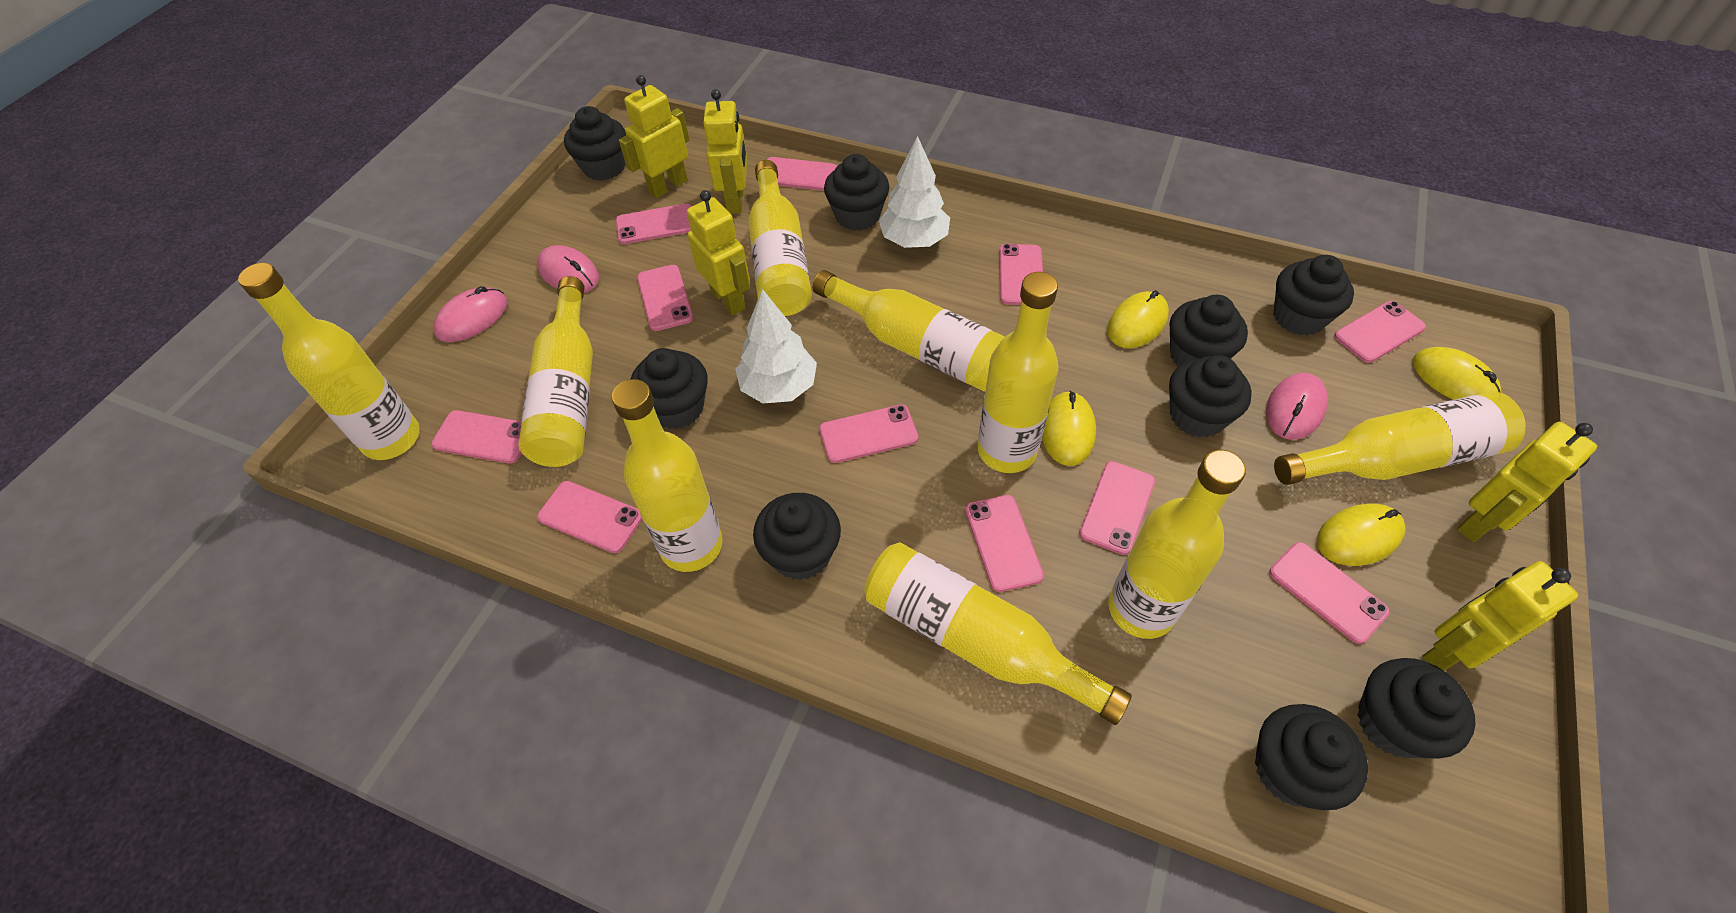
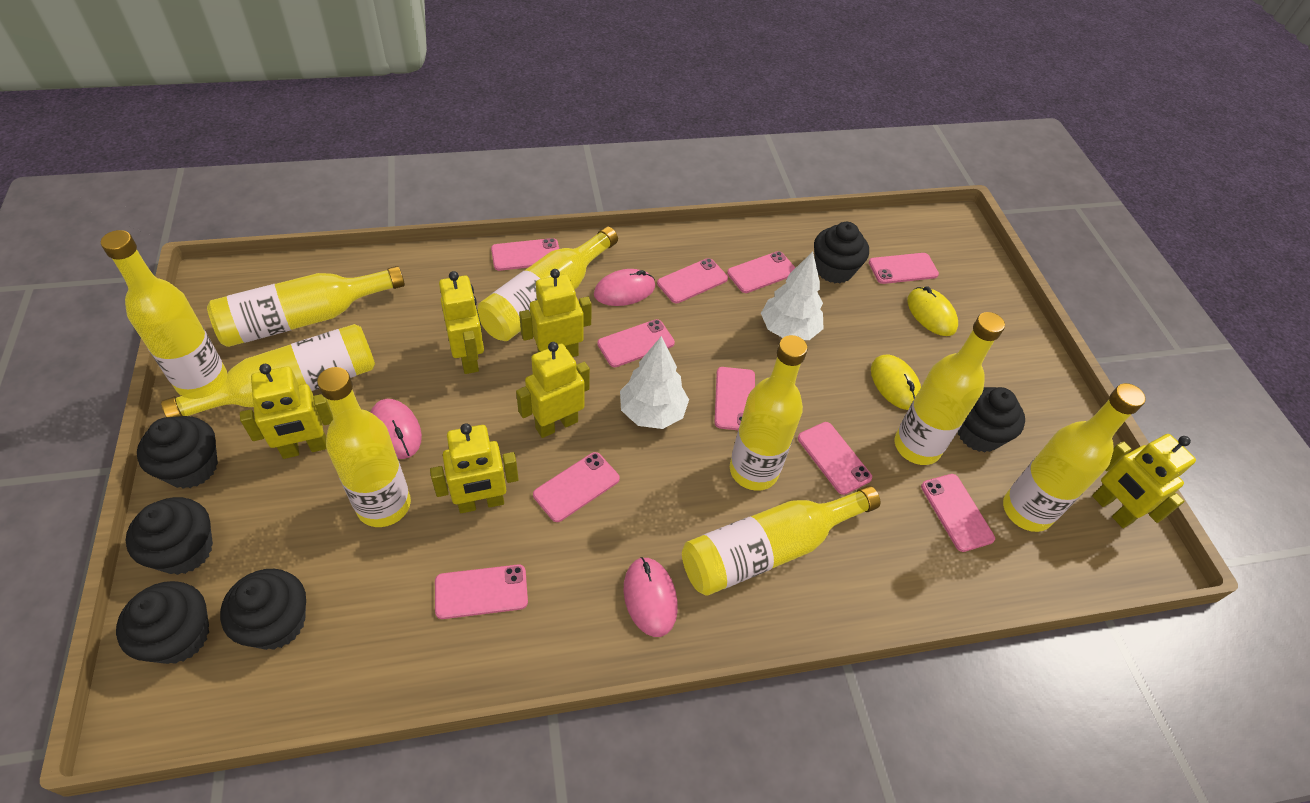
black cupcake: [564,106,626,181] [631,348,708,429] [753,493,841,580] [824,154,889,231] [1169,355,1252,438] [1170,295,1248,367] [1255,704,1368,810] [1273,255,1354,335] [1357,658,1476,759] = 9 -> [116,581,209,664] [126,497,213,575] [137,416,218,489] [220,569,306,650] [814,222,869,283] [958,387,1025,452] = 6
pink phone: [431,410,521,464] [537,481,642,553] [616,203,692,244] [637,265,693,331] [767,157,837,191] [819,405,918,463] [965,495,1044,592] [999,244,1043,305] [1079,461,1155,555] [1269,542,1390,644] [1334,301,1426,363] = 11 -> [435,565,528,619] [491,238,559,271] [533,452,620,522] [597,319,675,367] [657,258,728,303] [714,367,755,430] [727,251,795,293] [798,422,872,495] [869,253,939,284] [921,474,995,552] = 10
yellow mouse: [1042,391,1096,466] [1107,290,1169,348] [1317,503,1406,566] [1413,347,1501,400] = 4 -> [871,354,921,410] [907,286,958,336] = 2
yellow robot: [619,75,689,198] [687,190,750,315] [703,89,748,214] [1422,561,1578,671] [1457,422,1597,542] = 5 -> [240,364,333,459] [430,423,519,513] [439,271,484,374] [516,342,590,438] [519,269,592,357] [1092,434,1196,528] = 6

